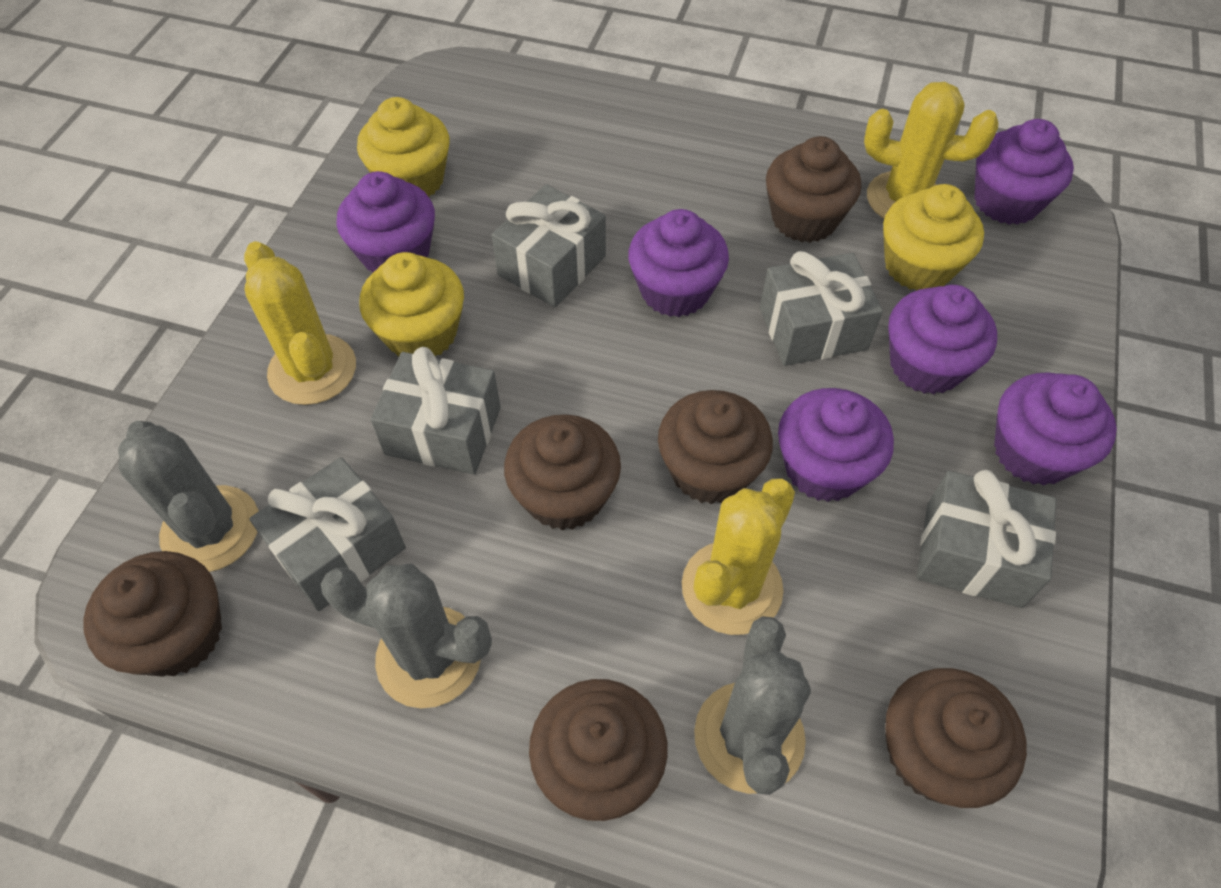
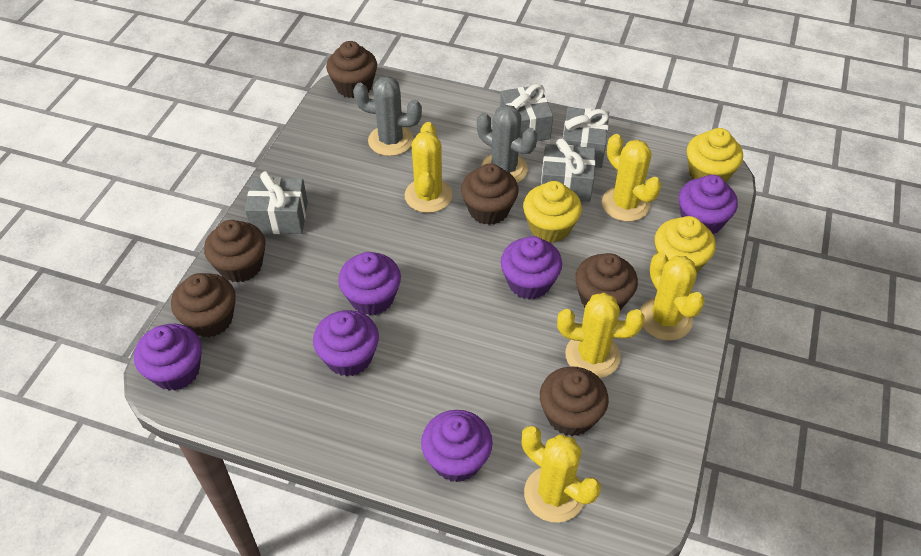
grey cactus: [118,421,259,572] [321,563,492,708] [694,616,811,795] = 3 -> [353,76,422,156] [477,105,537,183] = 2
grey gift: [249,457,406,611] [371,347,501,475] [492,184,606,307] [760,251,883,366] [917,470,1056,608] = 5 -> [245,171,308,234] [500,84,553,141] [541,138,596,202] [563,107,609,168] = 4
yellow cactus: [244,241,356,405] [682,479,795,635] [864,82,999,218] = 3 -> [405,122,452,213] [522,426,601,523] [557,292,645,378] [602,134,661,222] [640,252,705,340] = 5

